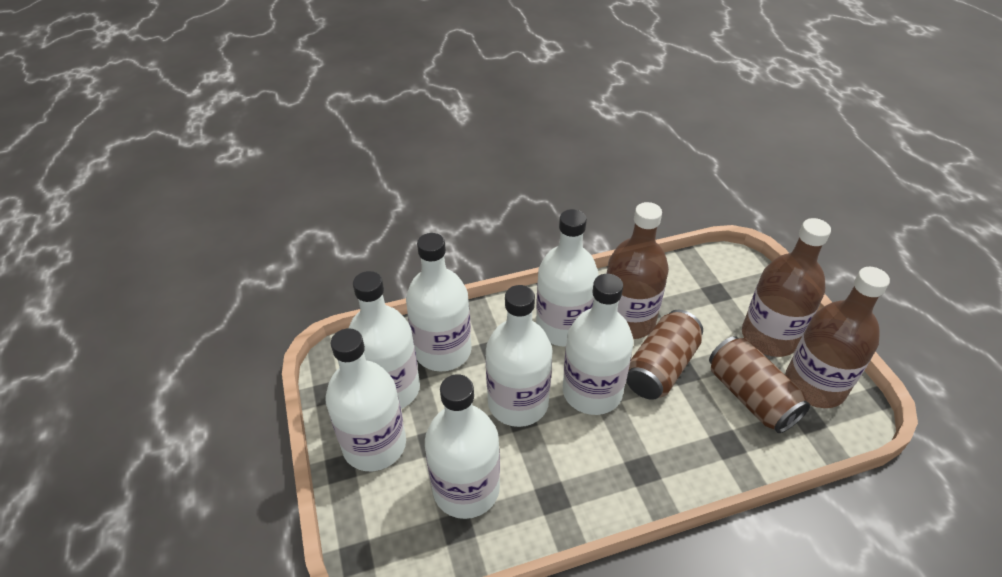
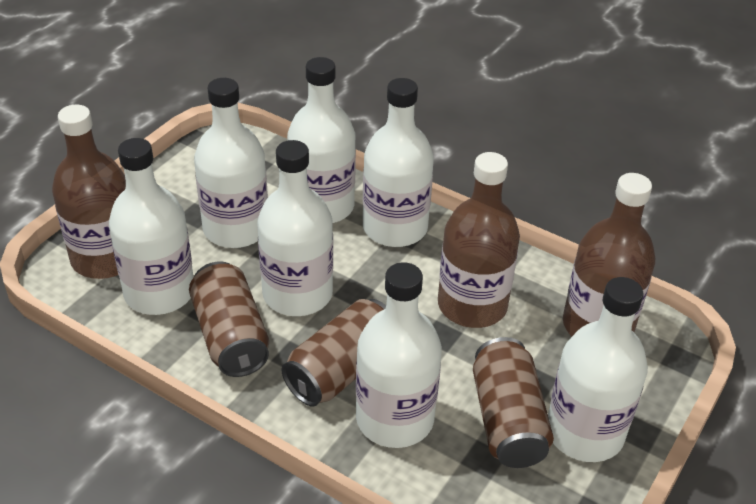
brown can: [626,310,703,400] [709,336,810,433] = 2 -> [189,261,269,377] [282,299,386,407] [473,337,554,468] = 3

